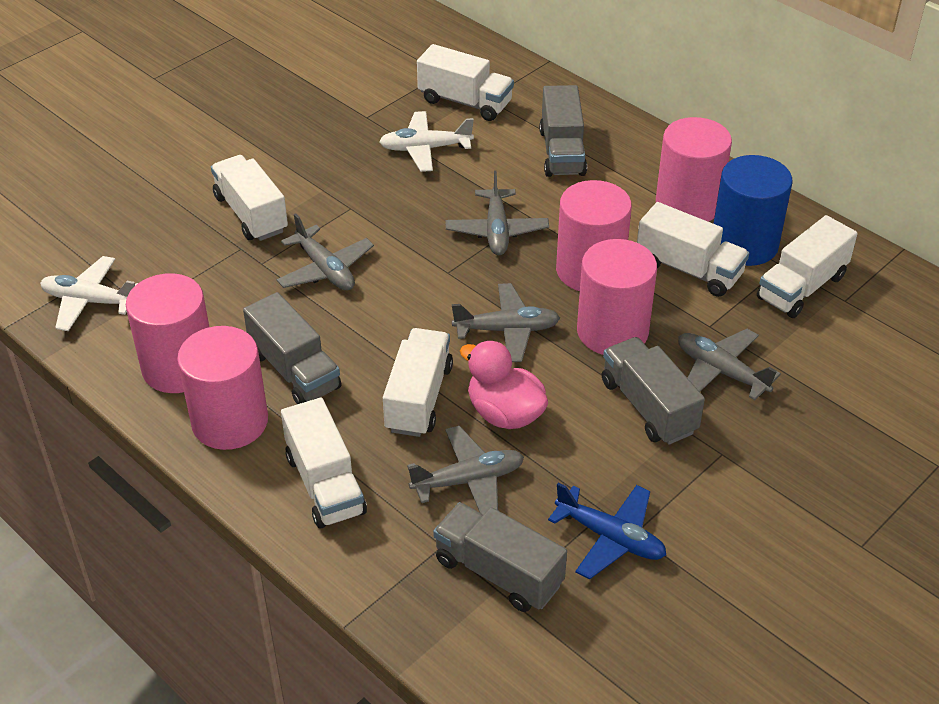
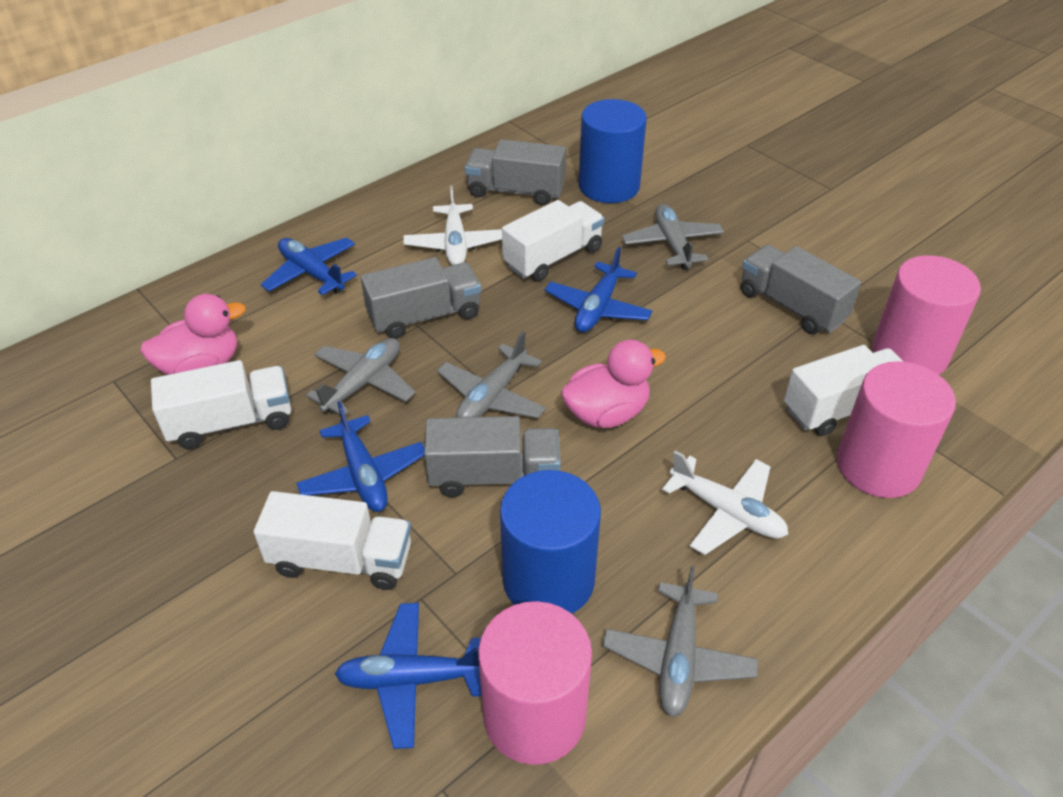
blue cylinder: [713,155,793,266] = 1 -> [500,470,601,614] [579,99,647,203] = 2
blue plane: [548,482,666,579] = 1 -> [261,238,357,295] [296,401,424,512] [335,603,481,749] [545,247,652,332] = 4
grey plane: [276,213,374,291] [407,426,524,515] [446,171,549,255] [452,283,560,362] [678,329,781,400] = 5 -> [306,338,415,415] [437,331,546,418] [603,566,758,717] [622,204,724,270] = 4
pink cylinder: [126,273,209,393] [177,326,268,450] [556,180,632,291] [577,239,657,355] [656,117,732,222] = 5 -> [478,601,592,765] [837,361,956,498] [872,255,981,375] = 3
pink duck: [460,340,548,429] = 1 -> [140,294,246,375] [561,340,666,428] = 2
white truck: [211,155,288,241] [281,398,367,529] [383,328,453,437] [417,44,514,121] [637,202,749,297] [757,215,858,318] = 6 -> [151,360,291,449] [254,491,411,590] [502,200,604,281] [784,345,904,436] = 4

